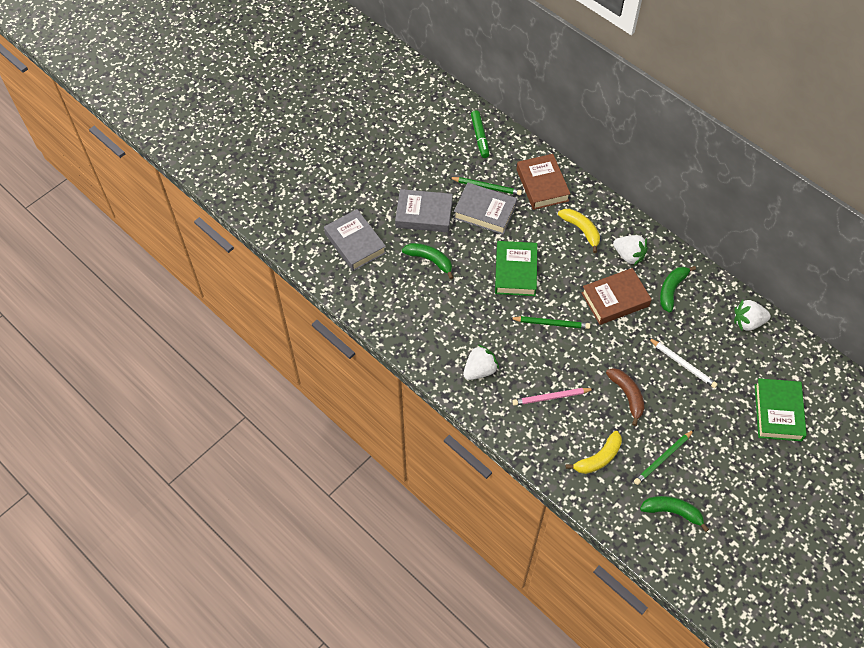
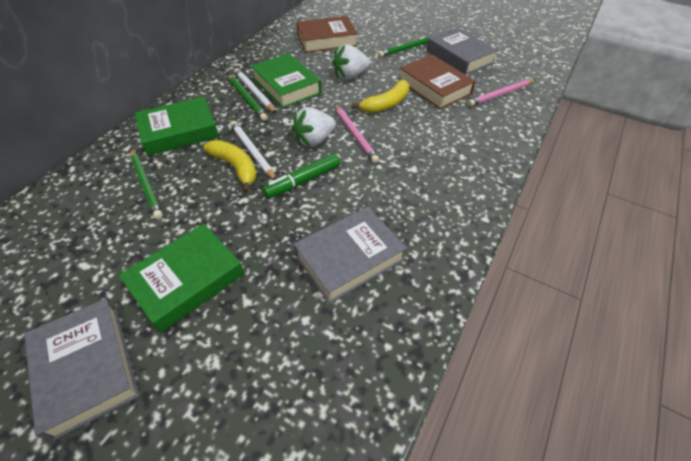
brown banana: [606,368,644,426] = 1 -> none = 0
green banana: [402,243,454,279] [640,496,709,532] [660,266,696,313] = 3 -> none = 0
green book: [495,241,537,296] [755,378,807,441] = 2 -> [119,223,244,333] [135,96,219,156] [251,53,321,108] = 3
pink pencil: [512,388,594,406] = 1 -> [334,104,379,163] [468,79,536,106] = 2
white pencil: [649,338,718,388] = 1 -> [230,121,276,180] [234,68,276,113] = 2
white strawberry: [463,345,499,380] [613,235,648,265] [734,300,771,331] = 3 -> [292,107,336,147] [332,44,370,80] = 2

